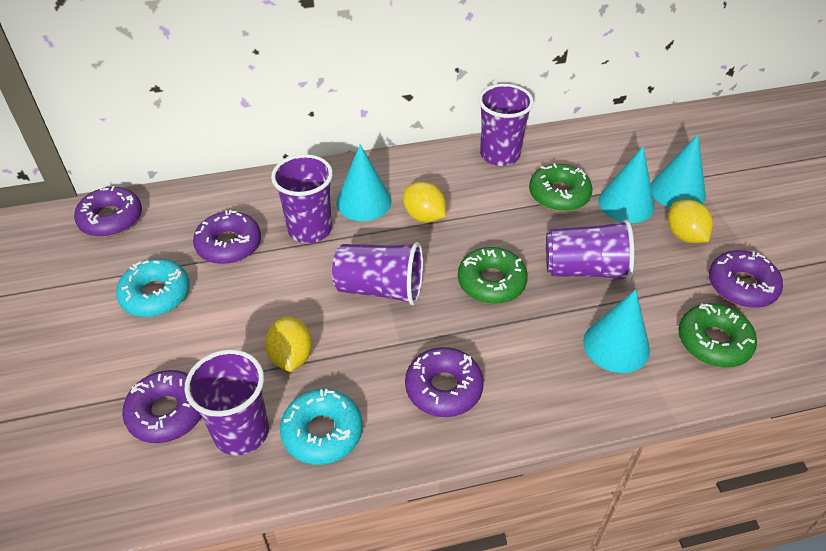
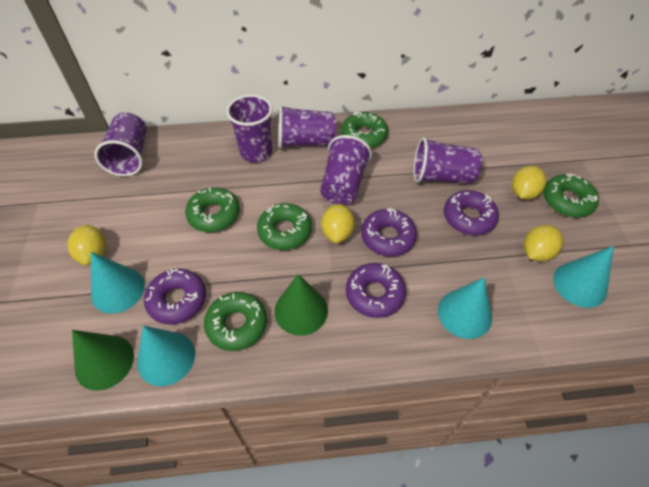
green cone: none = 0 -> [72,330,134,391] [275,274,328,336] = 2
green donut: [458,247,528,304] [529,163,593,211] [678,303,757,367] = 3 -> [185,188,240,232] [204,292,267,351] [257,203,312,250] [341,112,388,148] [543,173,599,217] = 5
purple donut: [74,186,142,237] [122,370,202,443] [193,210,261,264] [405,347,484,417] [709,251,783,308] = 5 -> [144,269,206,324] [346,263,406,318] [361,208,417,256] [444,190,499,235] = 4
turquoise donut: [116,259,190,317] [280,389,363,465] = 2 -> none = 0
yellow lemon: [265,316,312,372] [403,182,446,223] [668,200,713,243] = 3 -> [67,225,106,266] [321,204,355,243] [512,165,546,200] [524,225,563,262] = 4

